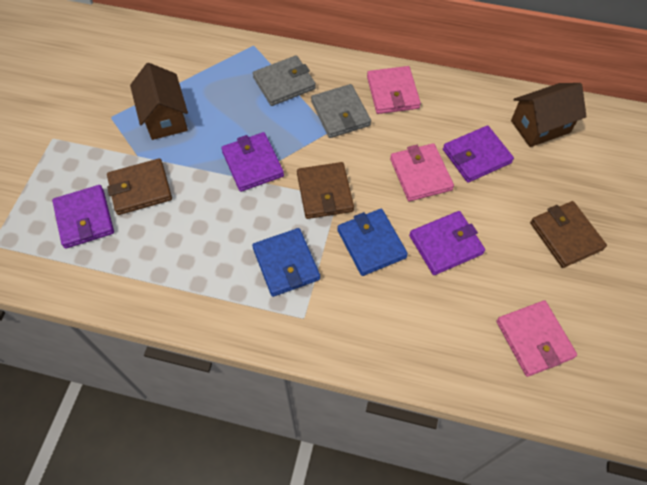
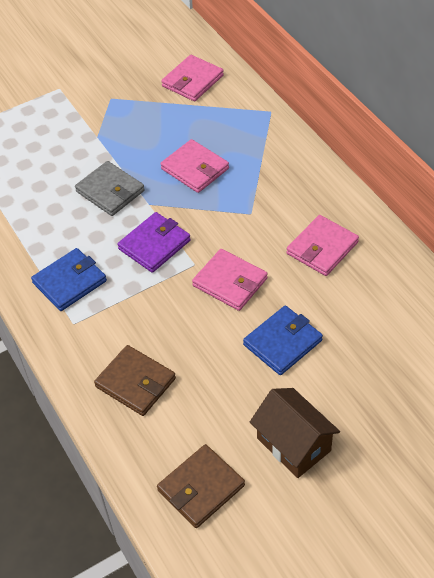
brown house: [130,63,188,140] [511,83,587,147] = 2 -> [250,388,340,478] = 1
brown wallet: [107,158,172,215] [297,162,354,219] [530,201,607,268] = 3 -> [94,345,176,416] [157,444,245,528] = 2
grey wallet: [253,55,316,106] [311,84,371,138] = 2 -> [75,161,145,216] = 1
pink wallet: [367,66,421,114] [390,143,454,201] [496,300,577,377] = 3 -> [160,139,229,193] [161,55,224,101] [192,249,268,311] [286,215,359,276] = 4
purple wallet: [52,185,114,249] [221,132,284,192] [409,211,485,275] [443,125,514,183] = 4 -> [118,212,191,273] = 1

